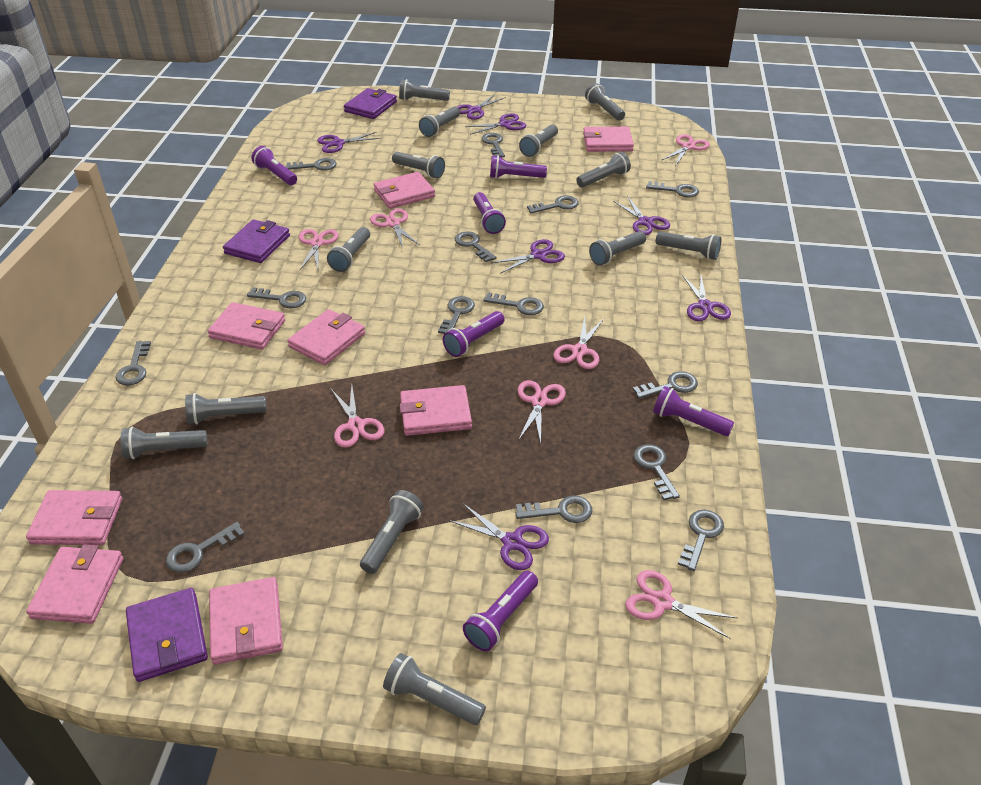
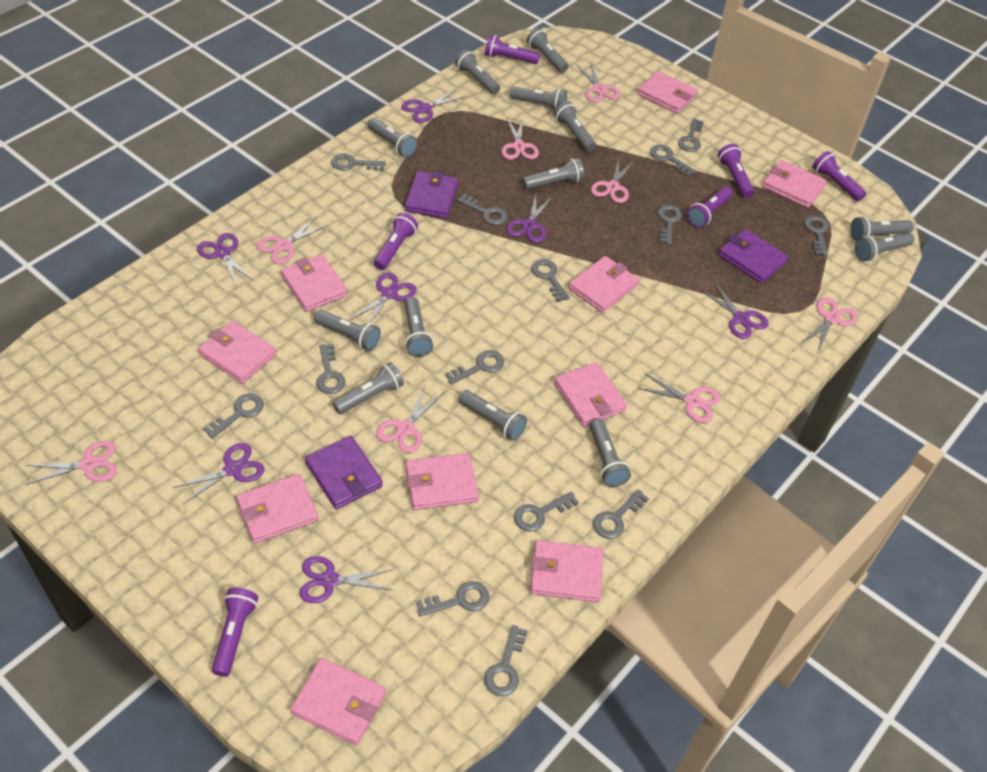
pink scissors: [299,229,339,270] [331,385,385,448] [370,209,420,248] [518,380,566,444] [553,316,604,369] [625,570,737,639] [662,134,710,165] = 7 -> [25,441,117,485] [256,217,328,264] [376,385,443,453] [501,117,539,160] [577,63,620,102] [591,157,635,203] [637,373,721,423] [802,297,858,353] = 8
pink wallet: [26,490,122,545] [26,544,123,624] [208,302,285,350] [209,577,283,665] [287,309,365,365] [373,172,435,209] [399,385,472,436] [583,127,634,152] = 8 -> [198,320,277,384] [236,474,319,544] [281,254,348,312] [290,658,386,745] [406,453,479,510] [530,540,604,602] [554,362,627,427] [568,256,639,313] [638,71,698,114] [762,160,827,208] = 10

